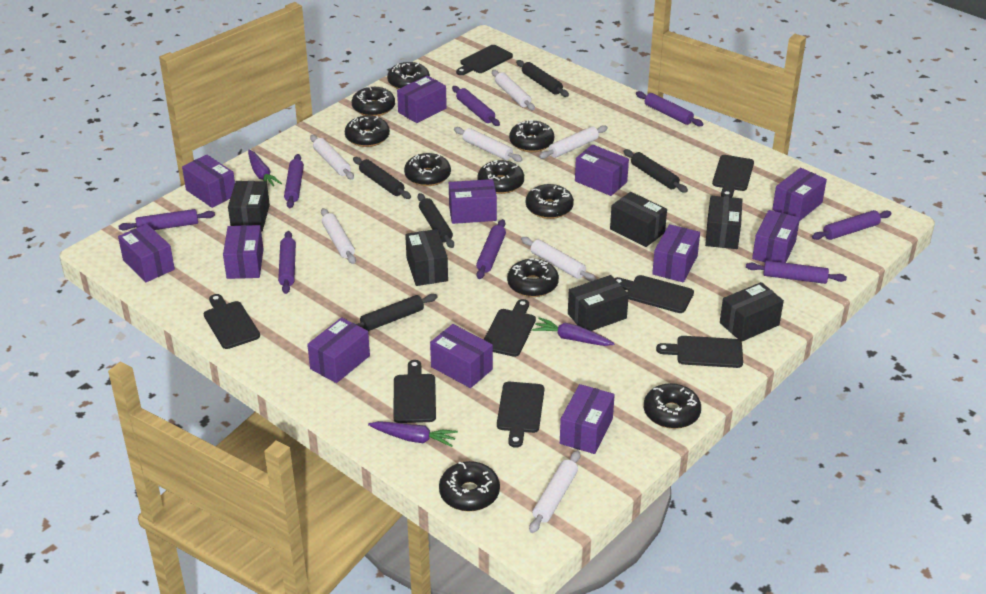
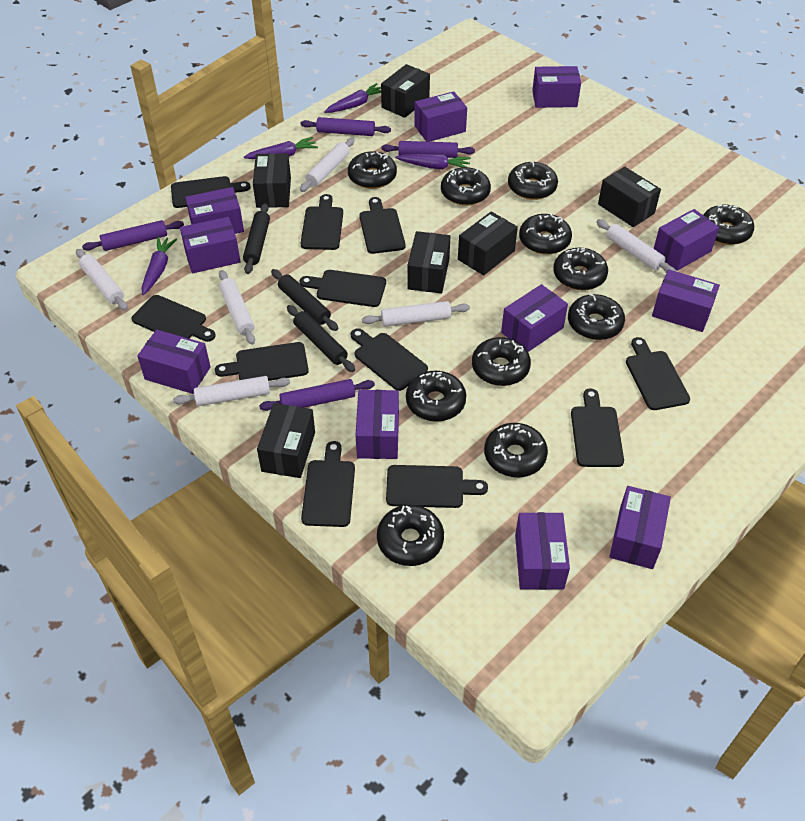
black cutting board: [204,294,260,349] [393,360,436,423] [456,45,513,75] [484,299,536,357] [497,382,544,448] [614,275,694,313] [656,336,743,368] [712,155,754,197] = 8 -> [132,295,216,342] [171,176,250,208] [215,342,309,381] [300,194,343,250] [300,270,386,307] [301,441,355,527] [350,328,428,391] [359,197,406,254] [386,465,488,508] [571,388,624,467] [626,337,690,410] = 11
black donut: [345,116,390,147] [352,86,395,116] [387,62,430,89] [404,153,451,186] [439,461,500,511] [477,160,524,194] [507,258,559,297] [509,120,554,152] [526,184,574,219] [644,383,701,429] = 10 -> [348,151,397,189] [377,505,444,566] [406,371,466,422] [441,167,491,206] [472,337,531,386] [484,423,548,477] [508,161,558,200] [519,214,572,255] [553,248,608,290] [568,294,625,340] [703,205,754,245] = 11
black rolling pin: [353,157,411,199] [356,294,438,331] [418,193,454,248] [516,60,569,97] [624,149,688,193] = 5 -> [243,203,270,274] [271,269,338,331] [287,305,355,372] = 3
purple box: [118,224,175,282] [182,155,235,208] [223,225,264,279] [307,317,370,383] [397,76,447,123] [430,324,493,388] [449,179,497,224] [560,384,615,454] [575,145,629,196] [652,224,700,282] [752,210,800,263] [772,168,827,221] = 12 -> [137,329,211,394] [180,217,241,273] [185,187,244,234] [356,390,399,459] [414,91,467,142] [501,284,568,352] [515,512,570,590] [532,66,581,108] [609,486,671,569] [652,270,720,332] [654,209,719,271] = 11
purple carrot: [248,150,282,187] [368,421,458,447] [532,318,615,346] = 3 -> [142,237,177,295] [244,137,318,159] [324,83,381,113] [395,154,471,169] = 4
purple rolling pin: [119,209,215,231] [278,231,296,294] [284,154,304,209] [452,86,500,126] [476,219,506,279] [636,91,703,127] [746,260,847,284] [812,210,892,240] = 8 -> [82,220,184,251] [259,379,375,411] [301,117,391,136] [382,141,475,158] = 4
white rolling pin: [310,135,354,180] [321,208,356,264] [454,127,523,162] [492,70,535,110] [521,237,596,282] [529,450,580,533] [539,125,608,159] = 7 -> [76,249,128,311] [173,376,290,406] [219,270,255,345] [300,138,354,192] [362,301,470,327] [596,219,676,273] = 6

